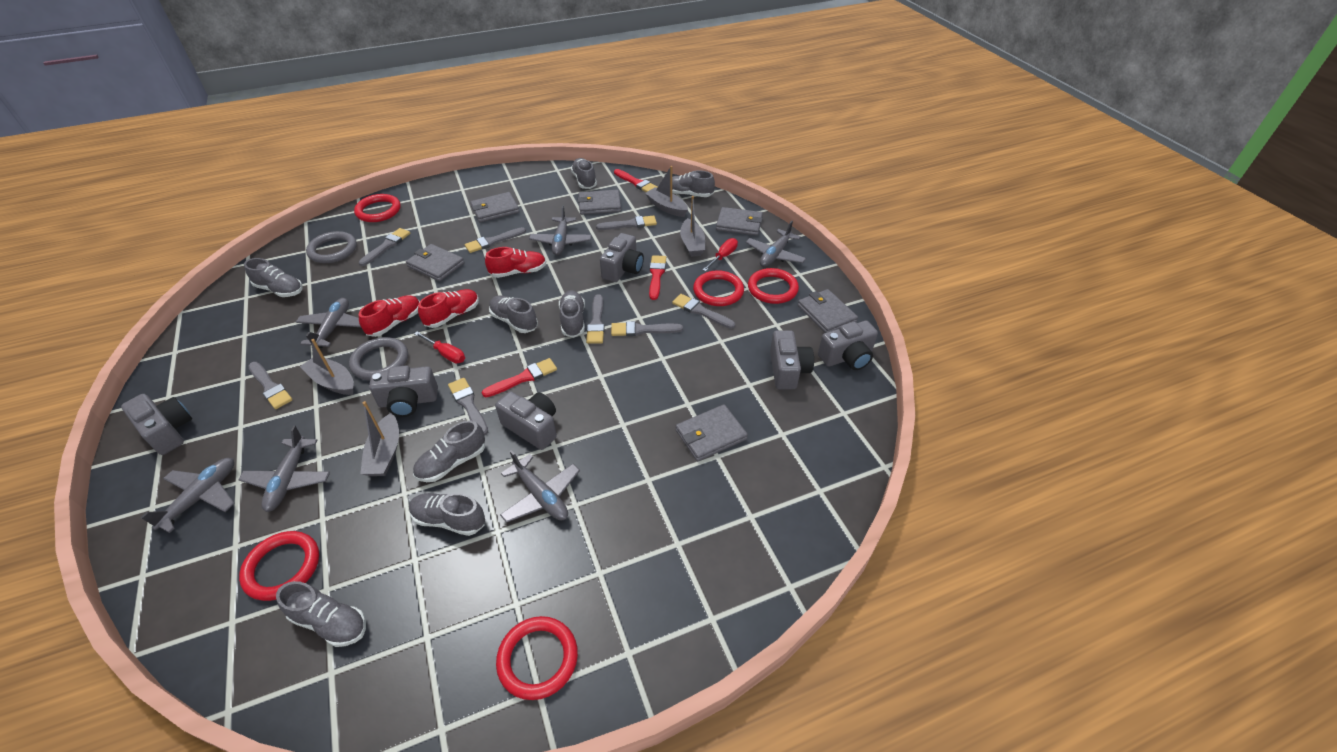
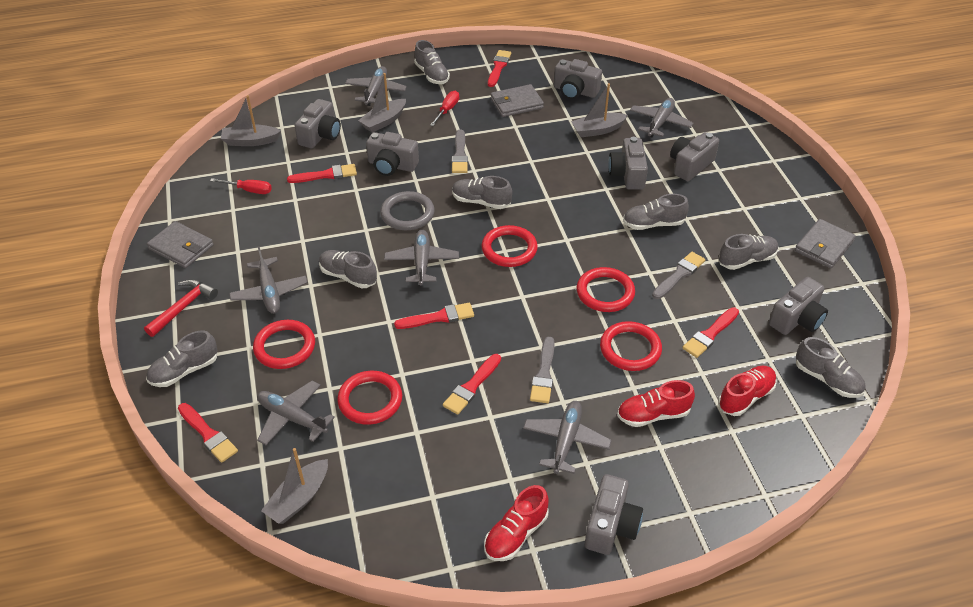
grey brush: [248,362,292,409] [359,228,410,266] [448,378,488,436] [465,227,526,253] [586,294,605,344] [596,215,657,230] [611,321,683,336] [672,294,735,329] = 8 -> [452,129,468,173] [530,337,555,403] [652,252,705,299] = 3
grey camera: [121,394,192,455] [369,365,438,417] [495,391,557,450] [600,233,644,282] [770,330,814,389] [818,321,878,370] = 6 -> [295,99,341,148] [366,132,419,176] [554,59,602,100] [585,474,643,555] [608,137,648,190] [670,132,719,181] [769,277,828,335] = 7
grey ring: [306,231,357,263] [349,337,408,380] = 2 -> [380,191,434,230] = 1
grey shoe: [244,258,303,297] [276,581,366,647] [409,493,485,536] [413,420,485,482] [489,295,538,333] [559,290,585,338] [571,158,597,189] [672,170,715,197] = 8 -> [146,330,218,387] [319,250,377,288] [414,40,450,84] [452,176,512,209] [623,194,689,230] [719,234,779,270] [796,337,866,398] = 7
grey wallet: [406,244,464,281] [470,192,519,222] [578,190,621,215] [676,404,748,461] [716,207,763,236] [798,289,858,333] = 6 -> [147,221,214,268] [491,84,544,117] [795,219,856,268] = 3
red brush: [481,358,557,397] [614,169,658,192] [649,255,666,300] = 3 -> [178,403,238,463] [287,164,357,183] [394,303,474,329] [443,354,501,415] [488,50,511,87] [682,307,739,358] = 6
red hammer: none = 0 -> [144,279,218,337] = 1

